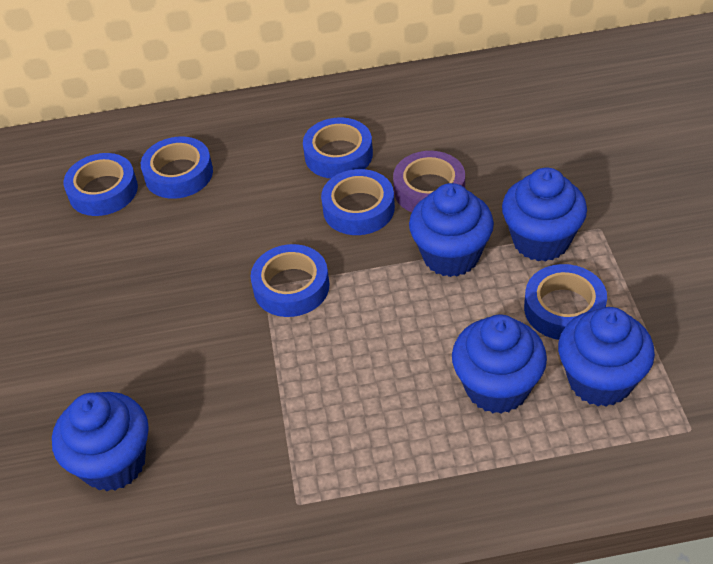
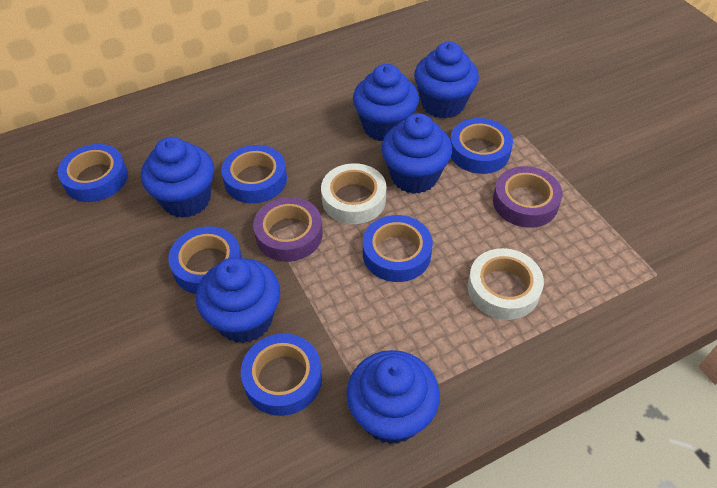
blue cupcake: [52,392,149,491] [409,183,494,277] [452,315,547,414] [502,168,587,262] [558,307,655,407] = 5 -> [141,137,214,218] [196,258,280,343] [346,350,440,444] [353,64,419,141] [381,113,452,194] [414,42,479,119] = 6
purple tape: [393,151,465,212] = 1 -> [253,197,323,262] [493,166,562,228] = 2
white tape: none = 0 -> [321,163,386,224] [468,248,544,320] = 2

